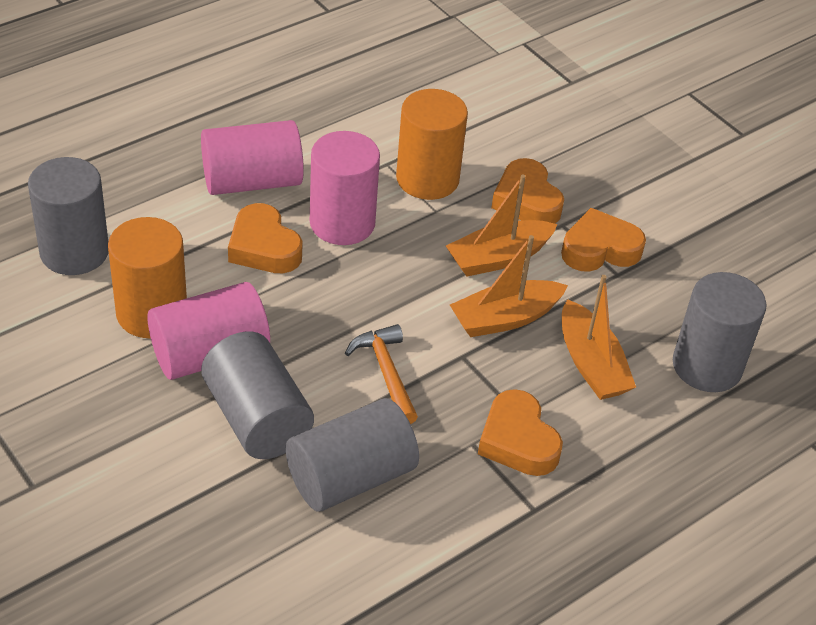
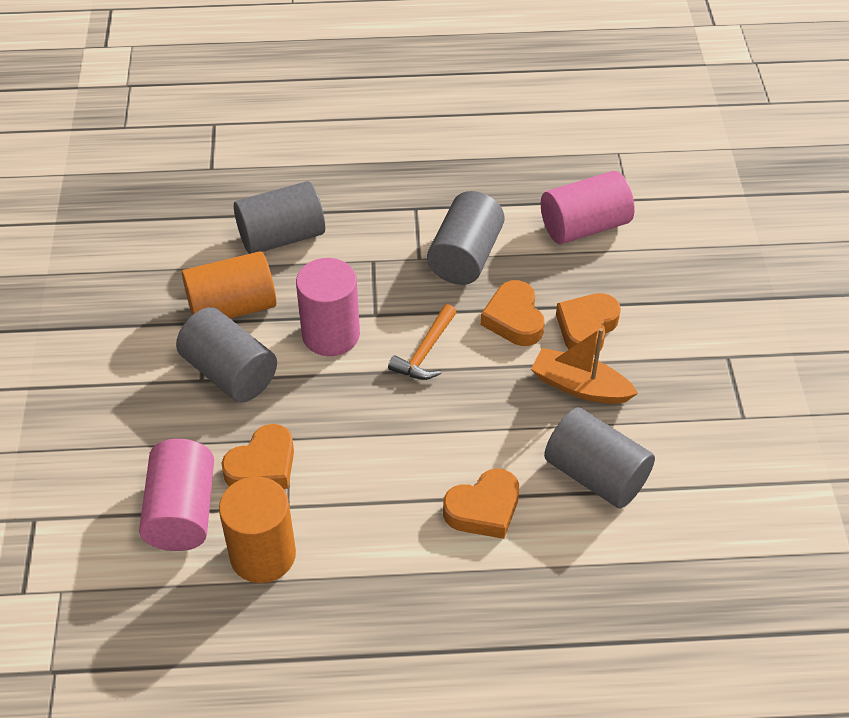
orange boat: [446,174,558,276] [450,235,568,337] [562,275,636,400] = 3 -> [531,328,638,404] = 1

